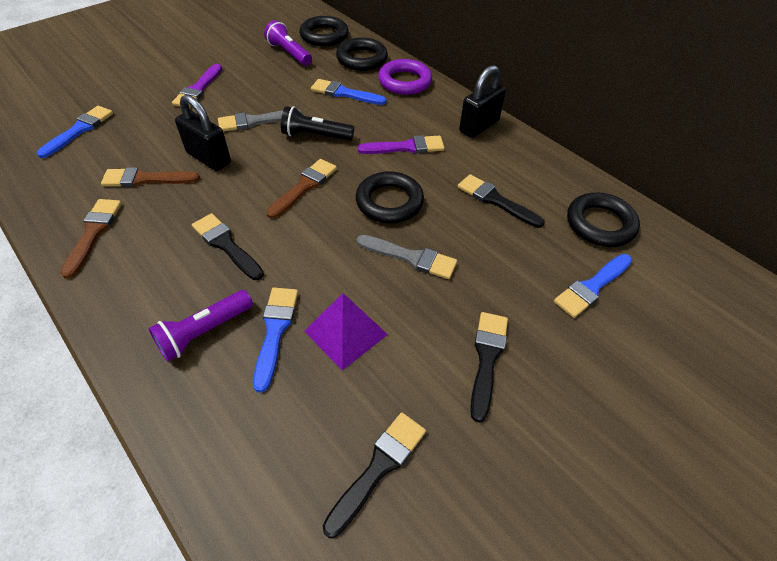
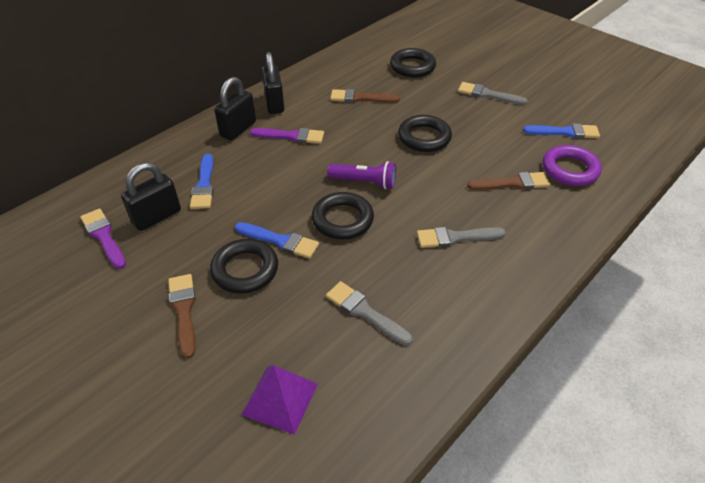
black brush: [192,213,264,280] [323,412,426,538] [458,174,545,228] [470,312,508,423] = 4 -> none = 0
black flashlight: [281,106,354,141] = 1 -> none = 0
black padlock: [175,95,231,171] [459,65,506,138] = 2 -> [121,162,181,231] [214,77,256,141] [262,52,284,114] = 3
blue brush: [37,106,113,158] [253,288,298,393] [311,79,386,105] [554,254,632,318] = 4 -> [190,154,214,209] [235,222,319,259] [523,123,600,138] = 3
grey brush: [218,109,302,132] [357,235,457,279] = 2 -> [326,281,413,345] [417,227,506,248] [458,82,528,105] = 3
purple flashlight: [148,290,253,362] [264,20,312,66] = 2 -> [327,161,396,189] = 1

